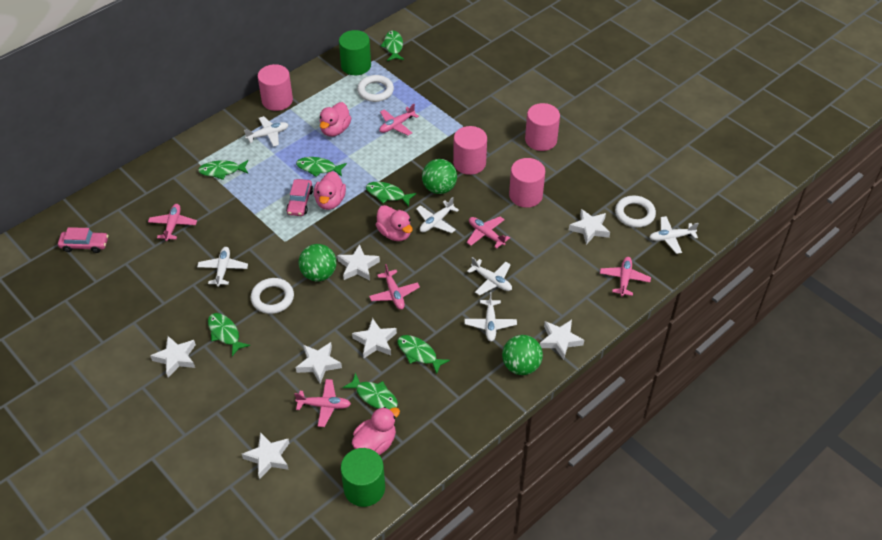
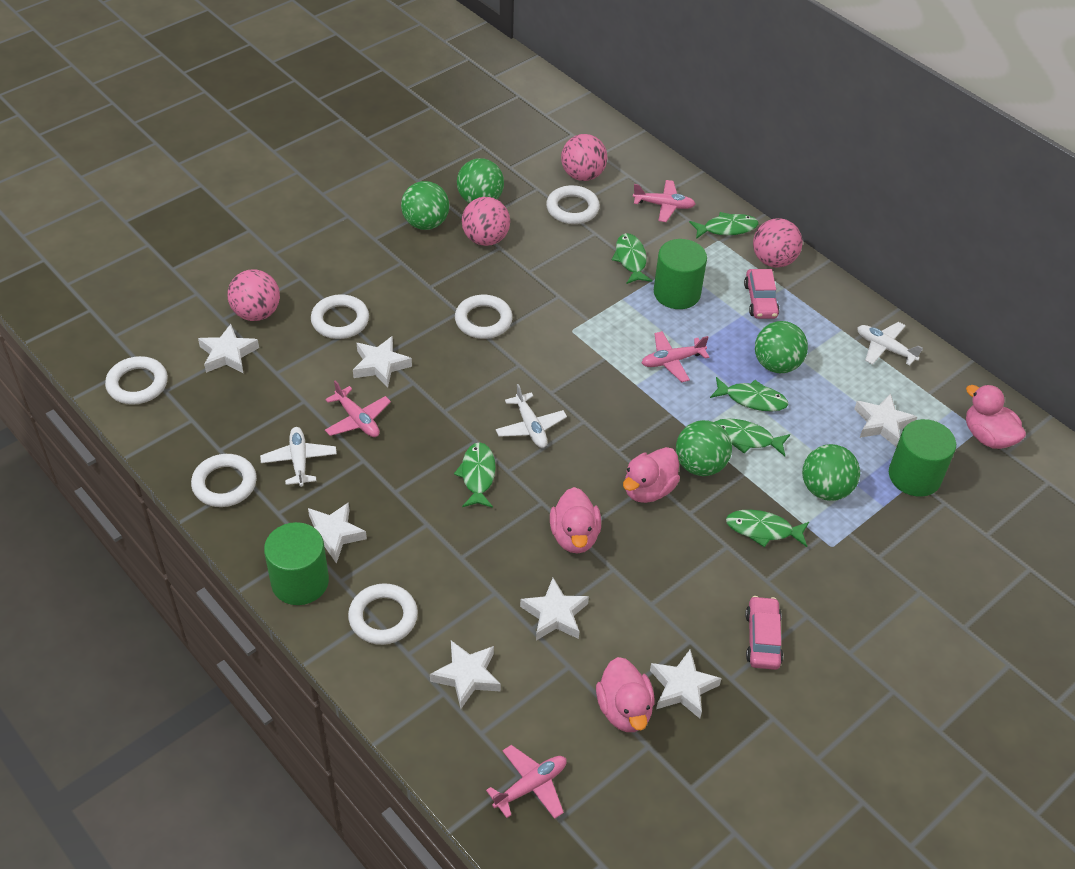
green ball: [299,244,336,281] [422,159,457,194] [502,335,543,375] = 3 -> [401,181,449,230] [457,158,504,203] [676,420,732,476] [755,321,808,373] [802,444,860,501] = 5
green cylinder: [339,30,371,75] [341,448,385,507] = 2 -> [264,522,329,605] [654,239,707,309] [889,419,956,497] = 3
green fish: [198,160,248,180] [208,313,250,356] [296,157,347,177] [342,373,398,409] [366,182,416,206] [380,30,404,61] [397,335,450,374] = 7 -> [454,442,496,508] [612,233,652,284] [689,212,759,239] [710,377,788,411] [715,419,791,456] [726,510,809,547] = 6
pink ball: none = 0 -> [227,270,280,321] [462,197,510,246] [561,134,607,181] [753,218,803,268] = 4
pink cylinder: [258,64,293,111] [453,126,487,175] [509,158,545,208] [525,103,560,151] = 4 -> none = 0
pink plane: [148,204,197,241] [294,379,351,427] [369,264,420,310] [379,104,419,135] [467,216,510,249] [600,257,651,297] = 6 -> [325,380,391,437] [486,745,567,819] [633,180,695,222] [642,331,709,382] = 4
white plane: [197,247,248,287] [244,116,289,147] [416,197,459,233] [465,292,517,341] [467,257,512,295] [649,216,699,254] = 6 -> [260,427,337,487] [496,384,567,448] [857,322,923,366] = 3
white ring: [251,278,294,314] [357,75,394,102] [615,196,656,228] = 3 -> [105,356,168,405] [191,454,257,507] [311,294,369,339] [348,583,418,645] [455,295,513,339] [546,185,600,224] = 6

